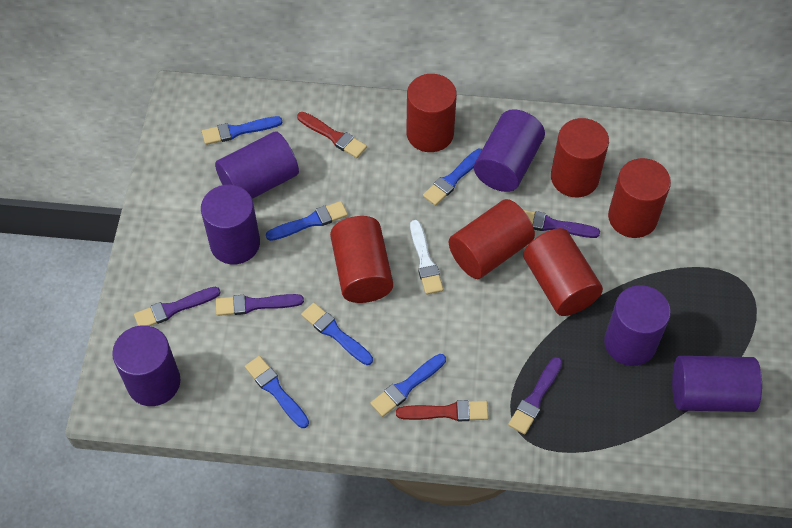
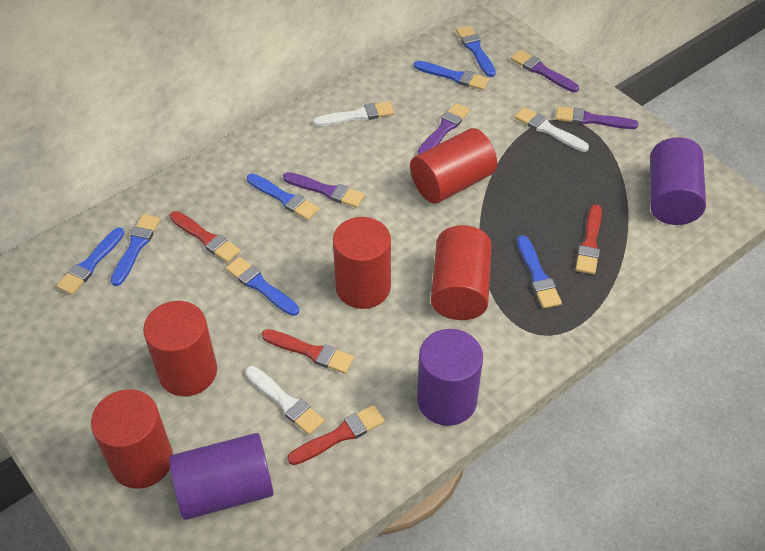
blue brush: [202,116,282,145] [245,356,309,428] [266,201,348,241] [301,303,373,365] [370,354,446,417] [423,149,482,206] = 6 -> [56,227,125,295] [111,214,160,286] [226,257,299,316] [247,174,319,220] [414,61,489,90] [456,26,496,77] [517,235,562,309] = 7
purple cylinder: [112,325,181,406] [201,185,260,265] [215,131,299,199] [474,109,545,192] [604,285,671,366] [672,356,762,412] = 6 -> [169,433,274,520] [417,329,483,426] [650,137,706,225] = 3
red brush: [297,112,367,158] [396,400,489,421] = 2 -> [170,211,241,263] [262,329,354,374] [287,405,385,465] [576,205,602,274] = 4
red cylinder: [330,216,393,303] [406,74,457,152] [449,199,535,279] [523,228,603,316] [551,118,609,197] [608,158,671,238] = 6 -> [91,389,173,489] [143,301,217,396] [333,217,391,309] [410,128,497,204] [431,225,492,320] = 5
white brush: [410,220,443,295] = 1 -> [245,366,324,435] [313,101,394,126] [514,107,589,152] = 3

